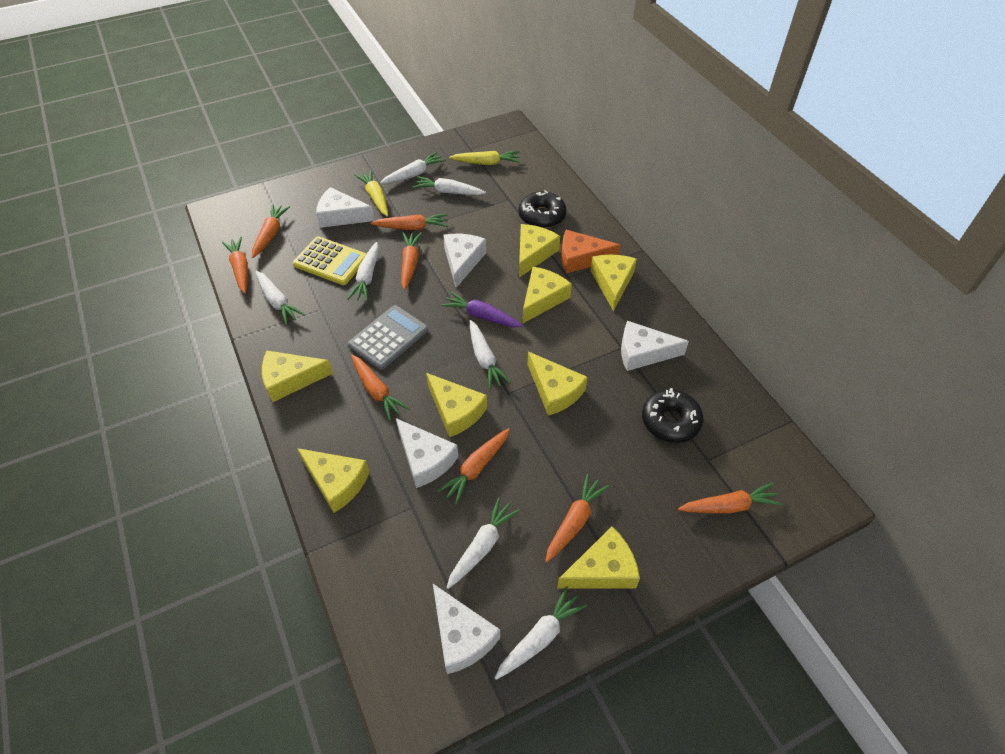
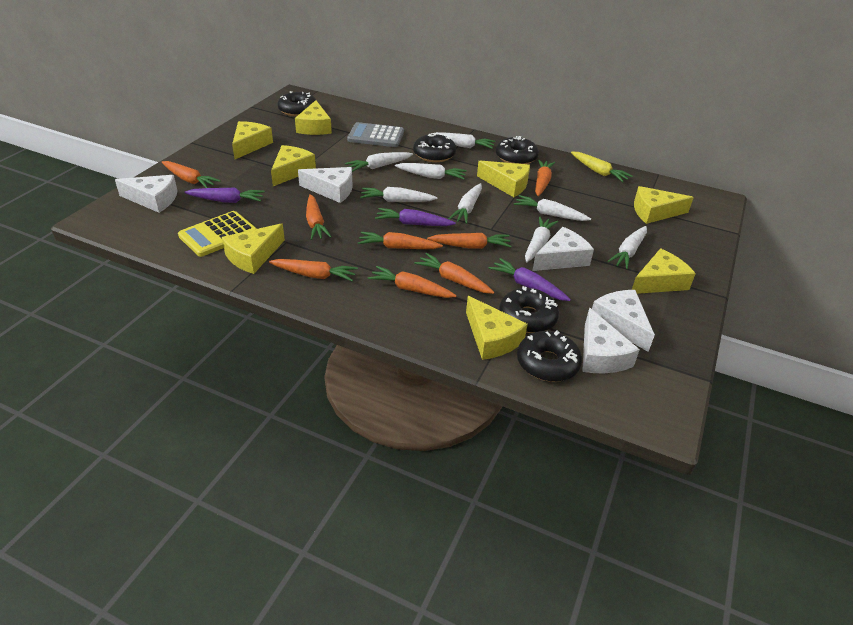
black donut: [519,191,566,228] [642,388,703,443] = 2 -> [278,91,316,116] [413,133,456,162] [496,136,539,164] [499,286,559,333] [517,330,582,382] = 5
orange cheese: [561,230,620,274] = 1 -> none = 0
purple carrot: [441,292,523,327] = 1 -> [185,188,265,203] [375,208,456,226] [489,258,571,301] = 3
white carrot: [256,271,305,325] [348,242,379,301] [380,152,446,184] [412,176,486,195] [447,497,520,589] [470,320,511,389] [495,586,587,680] = 7 -> [345,152,413,172] [360,187,437,202] [395,163,467,179] [431,132,496,149] [449,183,482,224] [514,195,591,221] [525,217,558,262] [607,226,647,269] = 8
yellow carrot: [355,170,388,217] [449,151,520,165] = 2 -> [571,152,632,182] = 1

